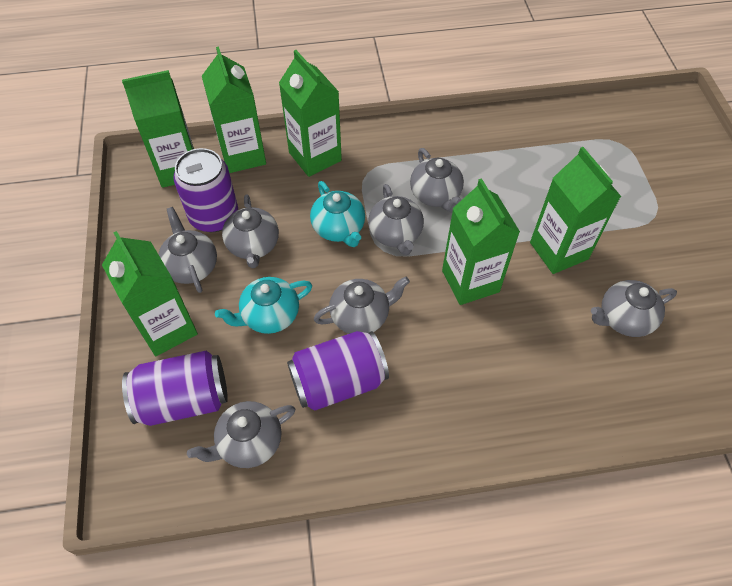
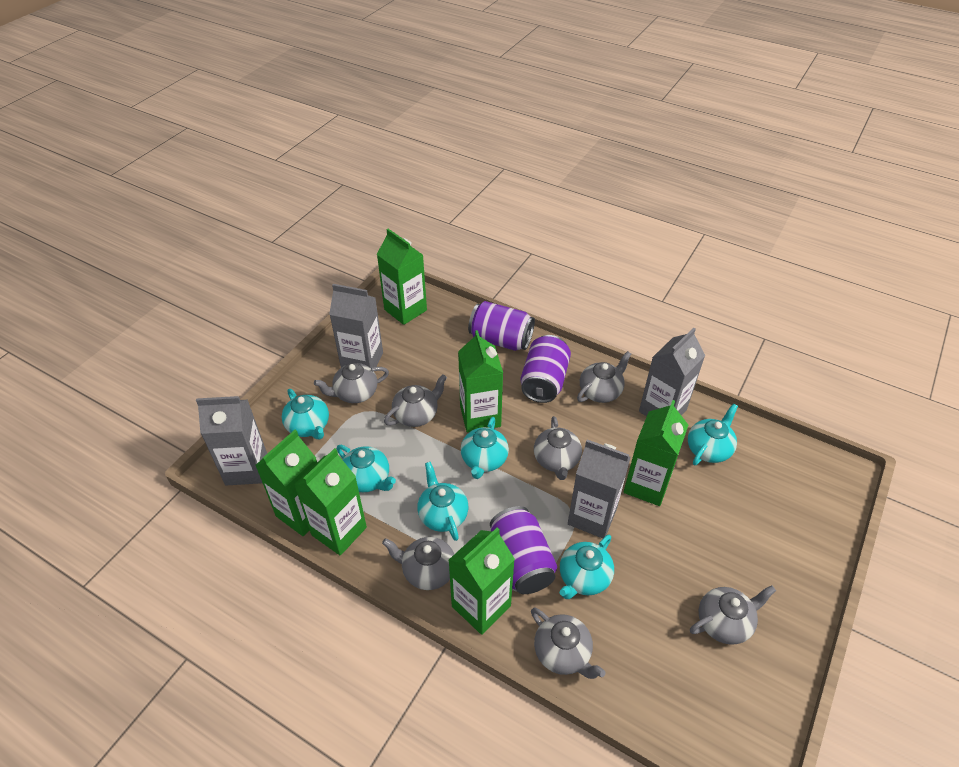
grey carton: none = 0 -> [196,396,267,486] [329,284,383,368] [568,440,631,538] [639,328,705,416] = 4
turquoise teapot: [215,277,312,334] [310,181,365,247] = 2 -> [282,389,329,440] [337,445,396,492] [417,462,468,541] [461,417,509,479] [560,535,614,599] [688,404,738,465] = 6

